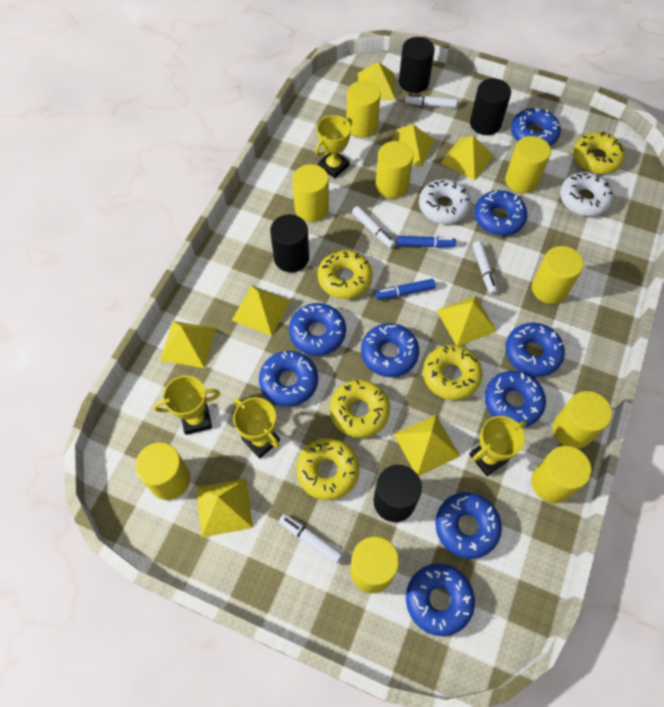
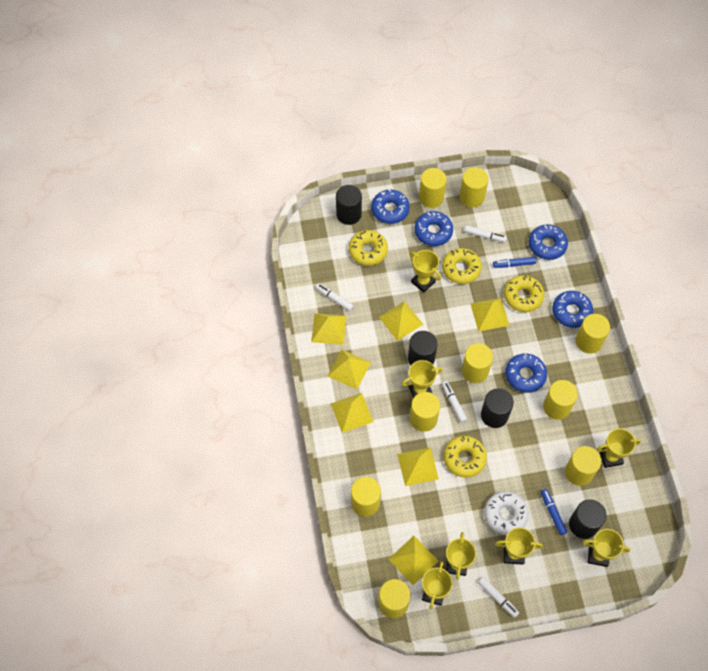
blue donut: [259,351,318,407] [289,303,346,356] [361,323,419,377] [406,563,475,636] [435,492,502,559] [474,190,528,236] [485,371,546,427] [505,323,565,377] [511,107,561,146] = 9 -> [371,189,410,224] [414,211,453,246] [505,354,547,393] [529,225,568,260] [552,291,593,328] = 5
white donut: [419,179,471,224] [560,172,613,216] = 2 -> [484,491,529,535] = 1
yellow donut: [296,438,359,500] [318,250,373,299] [330,380,390,438] [423,345,483,400] [573,131,625,174] = 5 -> [349,230,388,266] [442,248,482,284] [444,436,487,478] [504,275,544,312] = 4
yellow pyramid: [160,321,216,368] [196,478,253,538] [232,285,291,336] [358,62,396,100] [392,124,434,168] [394,415,460,476] [436,295,497,346] [440,136,494,180] = 8 -> [311,313,346,345] [328,350,371,389] [331,393,373,433] [379,301,423,341] [389,536,439,585] [397,447,439,486] [471,298,510,332] = 7
yellow trophy: [154,376,220,435] [233,397,280,458] [315,115,352,178] [469,416,527,476] = 4 -> [401,360,442,398] [409,250,441,293] [422,562,453,609] [446,532,476,580] [495,527,543,564] [582,529,630,567] [597,428,641,468] = 7

